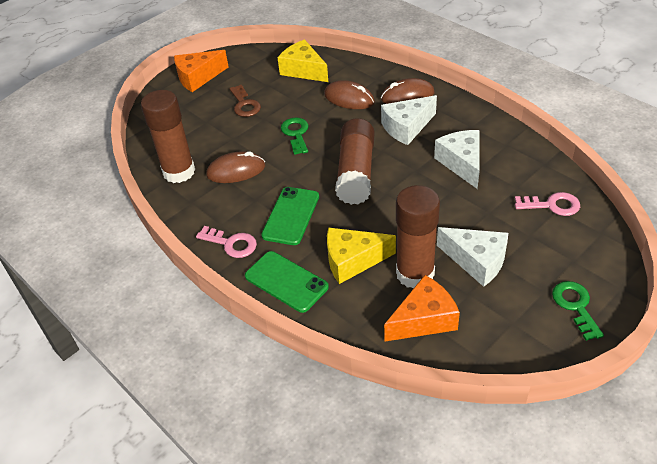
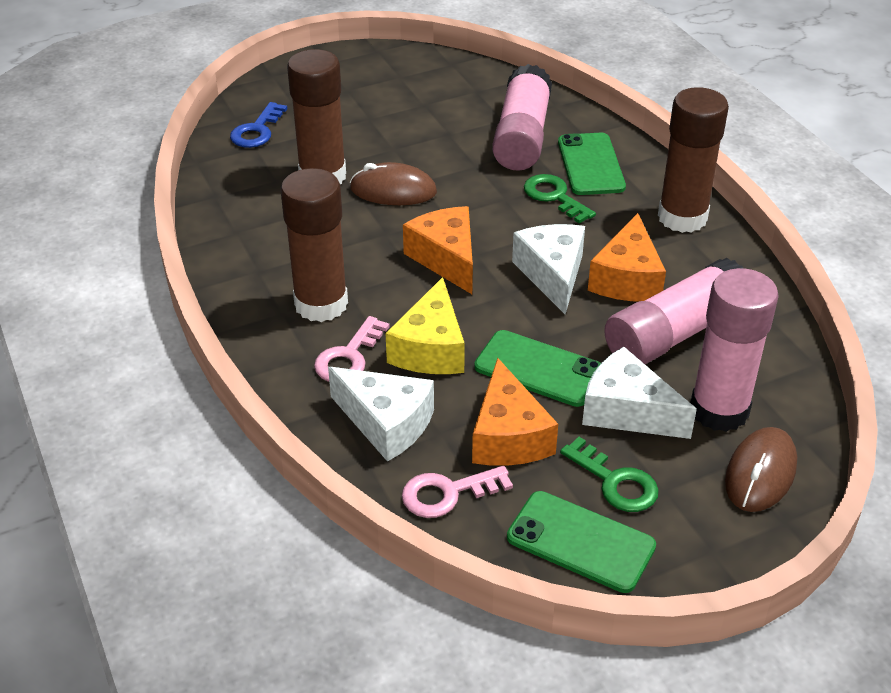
blue key: none = 0 -> [230,102,287,148] = 1
brown key: [229,85,261,117] = 1 -> none = 0
brown mouse: [206,151,265,183] [324,80,375,109] [381,78,435,104] = 3 -> [350,162,437,205] [725,427,797,512] = 2
green phone: [245,251,329,313] [261,187,319,245] = 2 -> [474,330,601,407] [507,491,656,593] [558,133,626,195] = 3
orange cheese: [174,50,229,92] [384,275,460,341] = 2 -> [403,206,473,294] [472,358,558,466] [588,213,666,302] = 3
pink glue stick: none = 0 -> [492,64,552,171] [604,258,744,364] [690,268,779,432] = 3
yellow cheese: [278,39,328,82] [327,228,396,284] = 2 -> [385,277,465,374] = 1

